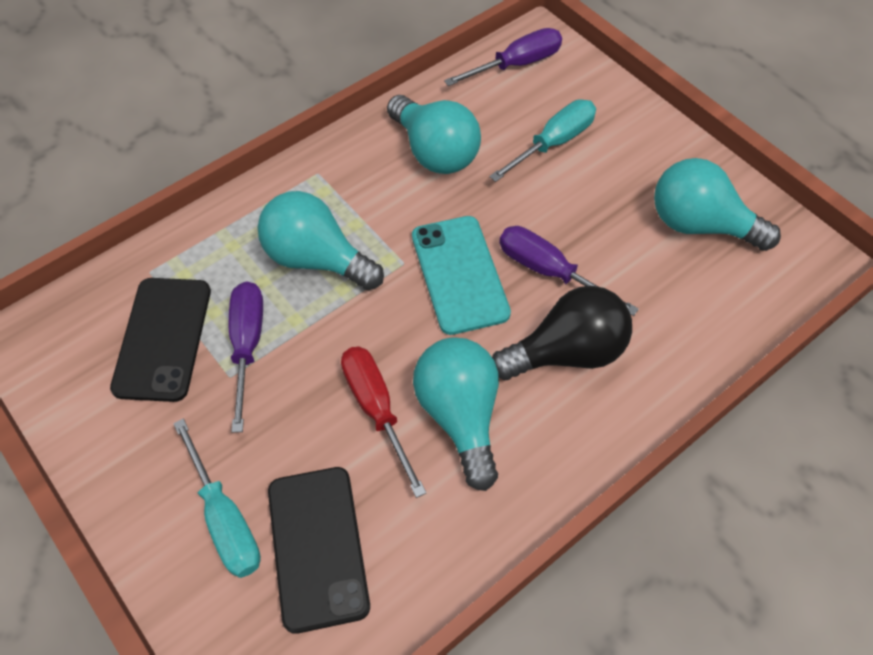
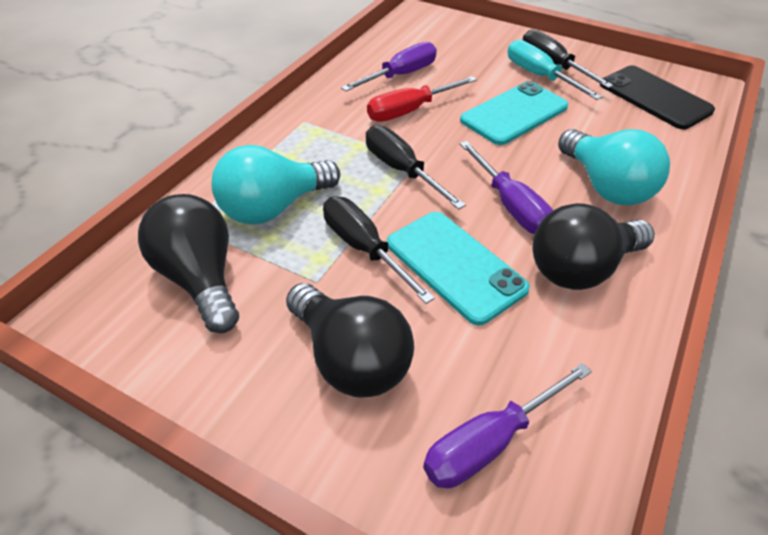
black light bulb: [492,286,632,380] = 1 -> [138,194,239,333] [286,283,414,398] [532,203,654,290] = 3
black phone: [110,278,211,402] [268,467,370,634] = 2 -> [600,65,715,130] = 1
black screwdriver: none = 0 -> [323,196,435,304] [366,125,466,209] [523,29,614,88] = 3
turquoise light bulb: [258,191,384,290] [387,95,481,174] [413,337,499,491] [654,158,781,251] = 4 -> [212,145,340,225] [558,129,670,205] = 2
turquoise phone: [412,216,511,335] = 1 -> [387,212,530,326] [460,81,568,145] = 2
turquoise screwdriver: [173,418,261,578] [489,99,596,182] = 2 -> [507,39,602,100] = 1

